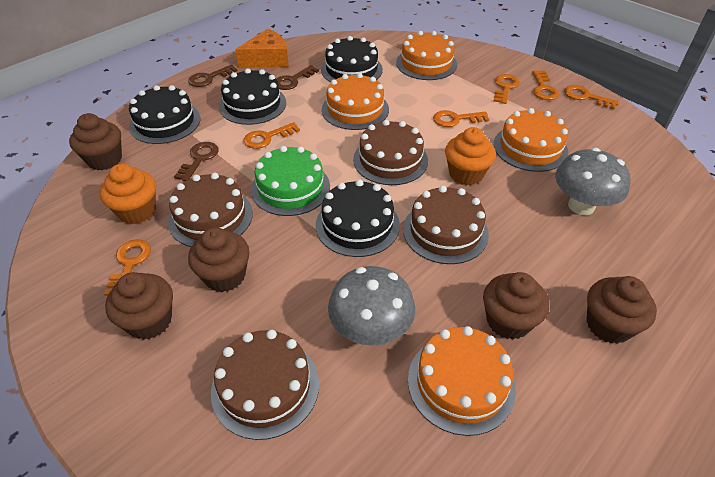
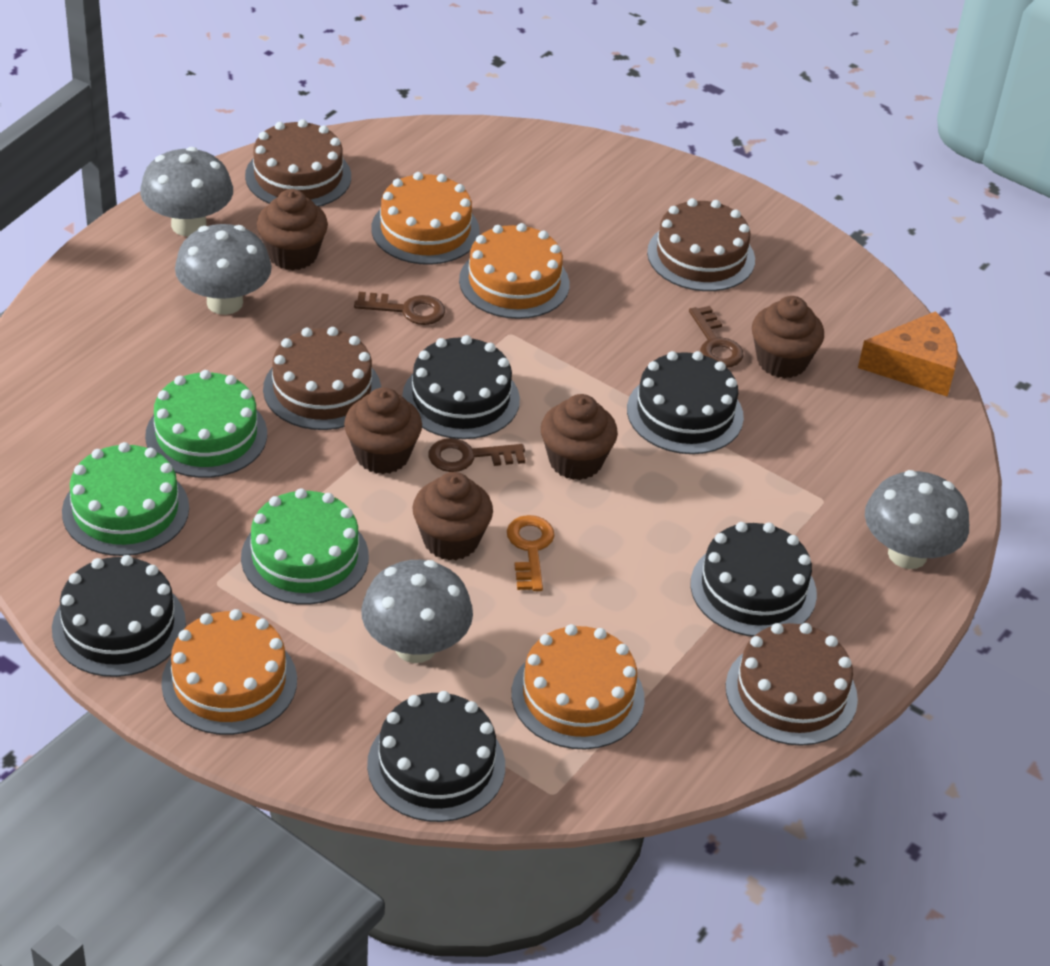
black cake: [129,85,200,144] [219,68,286,125] [316,180,400,257] [321,36,383,82] = 4 -> [52,555,186,677] [367,691,505,822] [402,335,520,439] [627,351,744,454] [690,522,817,637] = 5
green cake: [251,146,330,216] = 1 -> [62,442,189,556] [145,370,267,478] [241,488,369,605] = 3
grey mushroom: [328,266,415,346] [555,148,630,215] = 2 -> [140,147,233,236] [175,224,272,315] [361,560,473,663] [865,470,969,569] = 4
orange cupcake: [100,164,156,224] [445,127,496,185] = 2 -> none = 0
orange key: [104,239,151,296] [244,122,300,149] [433,110,489,127] [494,74,520,104] [532,70,559,100] [564,85,619,109] = 6 -> [507,515,554,591] = 1

